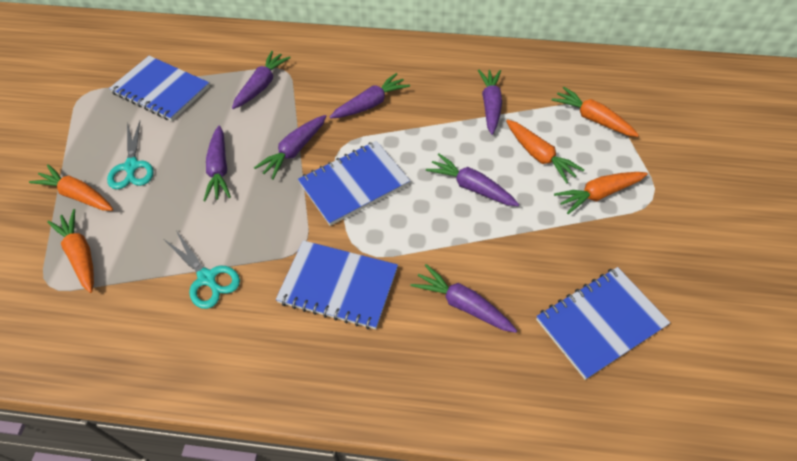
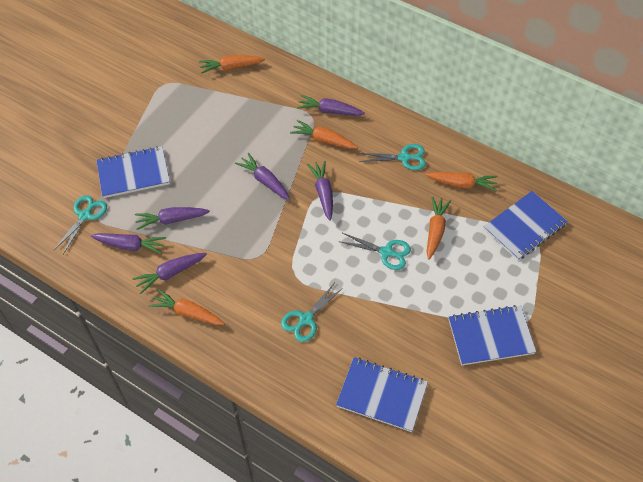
purple carrot: [203,126,231,201] [232,51,291,109] [254,115,327,180] [330,73,410,119] [411,264,517,333] [426,154,519,206] [478,70,502,135] = 7 -> [91,233,166,254] [132,253,207,294] [135,207,210,230] [235,153,290,200] [297,95,365,116] [307,161,333,221] = 6
turquoise scissors: [107,121,154,189] [164,232,240,309] = 2 -> [54,195,107,254] [281,282,344,342] [338,233,411,270] [359,144,426,170] = 4

